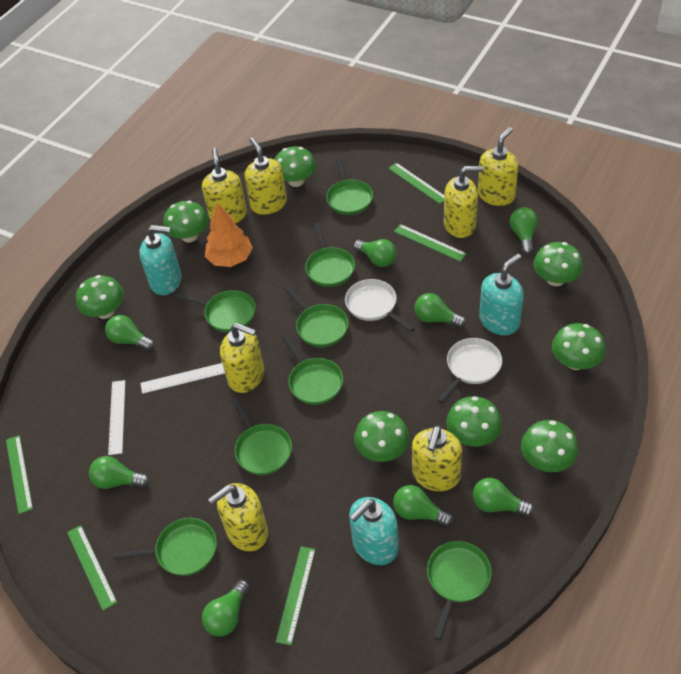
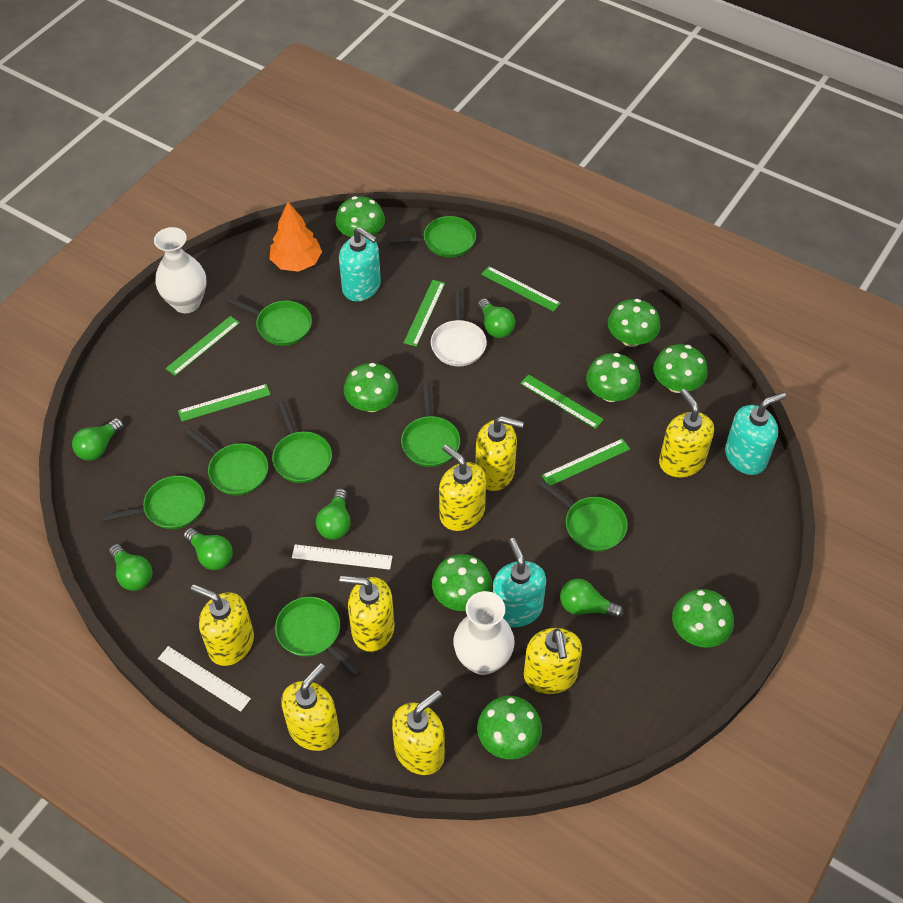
green light bulb: [89,456,149,489] [105,315,155,350] [202,579,250,637] [354,239,396,267] [393,485,453,526] [415,293,466,328] [473,478,534,516] [510,207,538,254] = 8 -> [72,418,124,461] [109,544,152,591] [183,528,233,570] [316,488,351,540] [478,298,515,338] [560,579,623,619] = 6
green ruler: [6,435,33,514] [67,525,117,610] [276,547,316,645] [388,163,444,204] [394,224,467,261] = 5 -> [165,316,240,376] [178,384,271,421] [404,280,445,347] [481,266,561,312] [520,374,604,429] [542,438,630,486] = 6
white pan: [345,279,415,332] [437,338,502,403] = 2 -> [431,289,487,366] = 1
white vase: none = 0 -> [154,227,207,313] [453,591,515,675] = 2
yellow soap dispenser: [202,148,247,223] [208,483,268,551] [220,323,264,393] [244,138,287,215] [412,426,462,491] [444,166,484,238] [478,127,518,206] = 7 -> [191,584,254,666] [281,663,339,751] [340,576,395,652] [392,690,445,775] [439,444,486,531] [475,416,524,491] [524,628,582,694] [659,389,714,477] = 8

